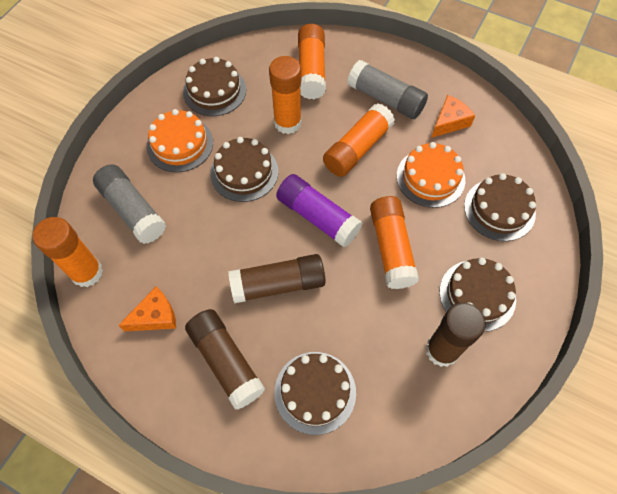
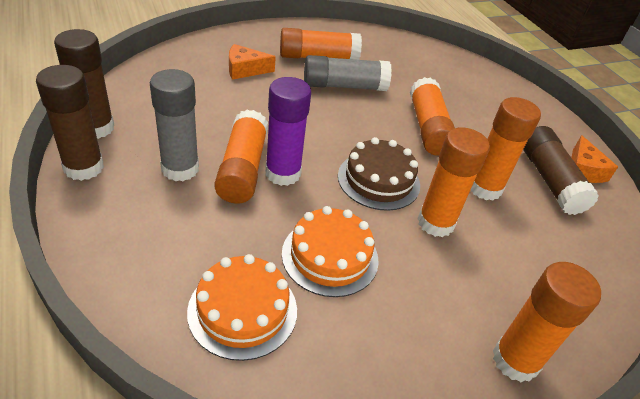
brown cake: [183,57,246,116] [210,137,279,202] [274,352,356,435] [440,258,516,332] [464,173,536,241] = 5 -> [338,137,420,211] = 1
orange glue stick: [33,217,103,287] [269,56,302,134] [298,24,326,99] [323,103,395,177] [370,196,419,289] = 5 -> [214,109,268,204] [280,28,362,60] [410,77,455,156] [417,127,490,237] [470,97,541,201] [493,262,601,382] = 6

